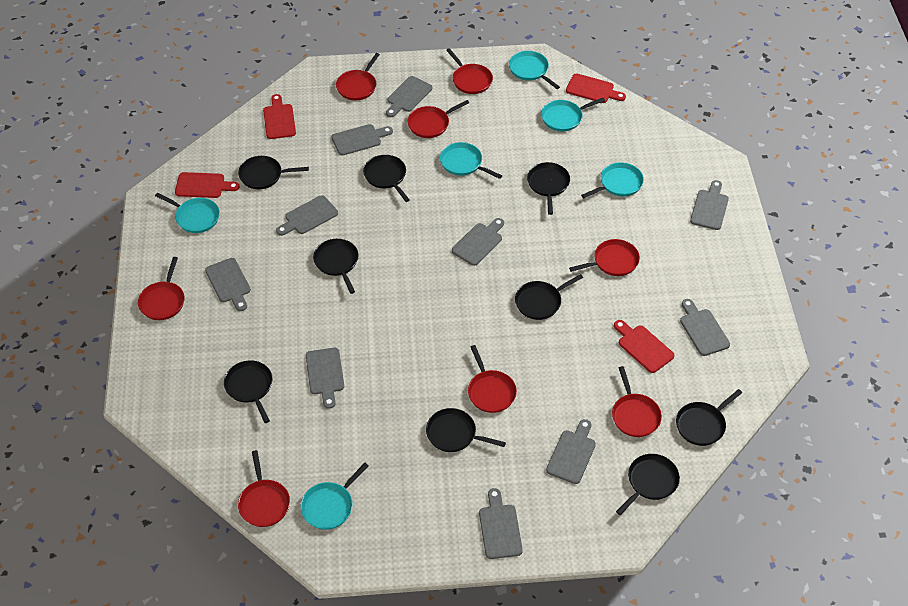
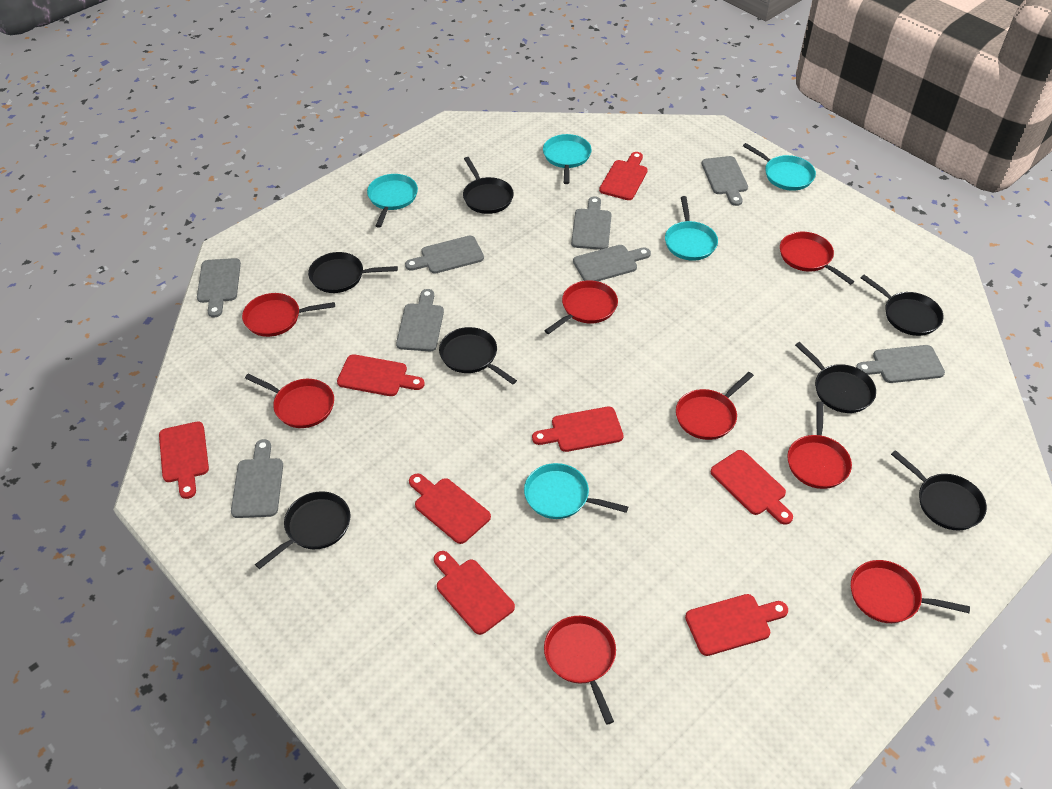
black pan: [224,361,273,423] [238,156,309,189] [313,239,359,294] [363,155,410,202] [426,408,506,452] [515,274,583,320] [527,162,570,215] [616,454,680,515] [676,389,742,446] = 9 -> [255,491,350,569] [308,252,398,293] [439,327,517,385] [463,157,514,214] [795,342,876,413] [861,275,944,336] [891,450,987,530] = 7
grey cutting board: [205,258,251,311] [276,195,338,236] [306,348,344,409] [331,124,393,156] [386,76,432,117] [452,218,504,266] [479,488,523,559] [546,419,596,484] [680,299,730,356] [690,180,729,230] = 10 -> [197,258,241,317] [231,439,283,518] [396,289,444,351] [405,236,484,274] [571,196,612,250] [573,245,651,281] [702,156,748,206] [856,345,945,383] = 8
red cutting board: [175,172,239,198] [263,94,296,139] [566,73,626,103] [614,320,674,373] = 4 -> [159,421,209,499] [337,354,425,396] [409,473,491,544] [434,551,515,635] [532,407,623,452] [599,152,648,200] [685,594,788,656] [711,450,793,525] = 8
turquoise pan: [155,193,220,233] [301,463,369,530] [440,142,502,179] [509,51,560,89] [541,98,605,131] [581,162,644,198] = 6 -> [367,174,418,228] [524,463,628,519] [543,134,592,184] [665,196,718,261] [743,143,816,191] = 5

